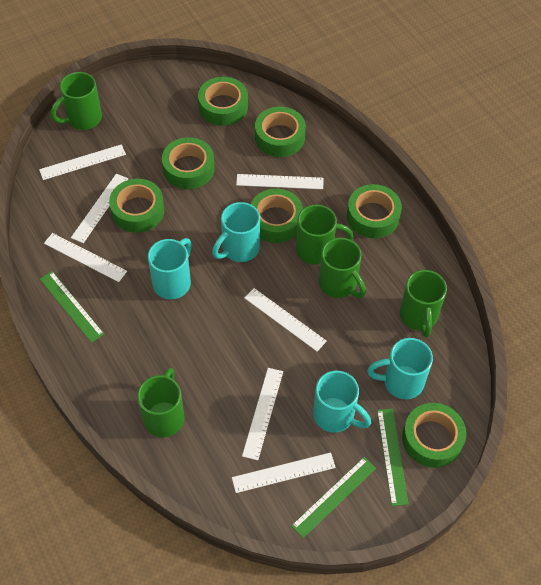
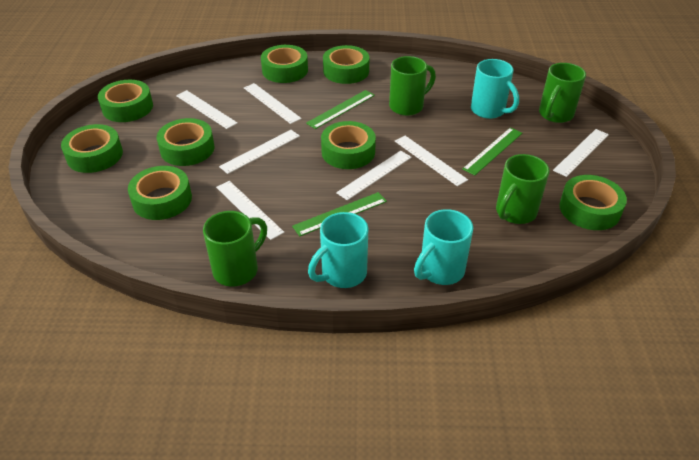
green mug: [51,72,102,130] [137,368,185,437] [296,204,353,265] [319,238,366,298] [400,270,447,337] = 5 -> [203,211,267,286] [389,56,436,116] [496,154,550,224] [539,63,586,123] = 4
green tape: [109,179,165,233] [162,137,215,189] [198,77,248,126] [251,189,303,243] [255,107,306,157] [347,184,402,238] [402,403,466,468] = 7 -> [61,124,123,173] [98,80,153,122] [128,166,192,220] [157,118,214,166] [261,45,308,83] [321,121,376,169] [323,45,369,84] [559,175,627,230] = 8
turquoise mug: [148,238,192,299] [212,202,260,262] [313,371,371,433] [367,338,433,399] = 4 -> [308,212,369,288] [414,209,473,285] [471,59,519,119] = 3

